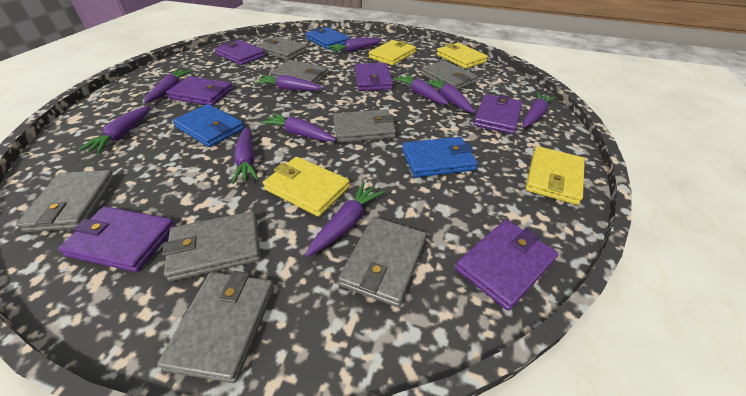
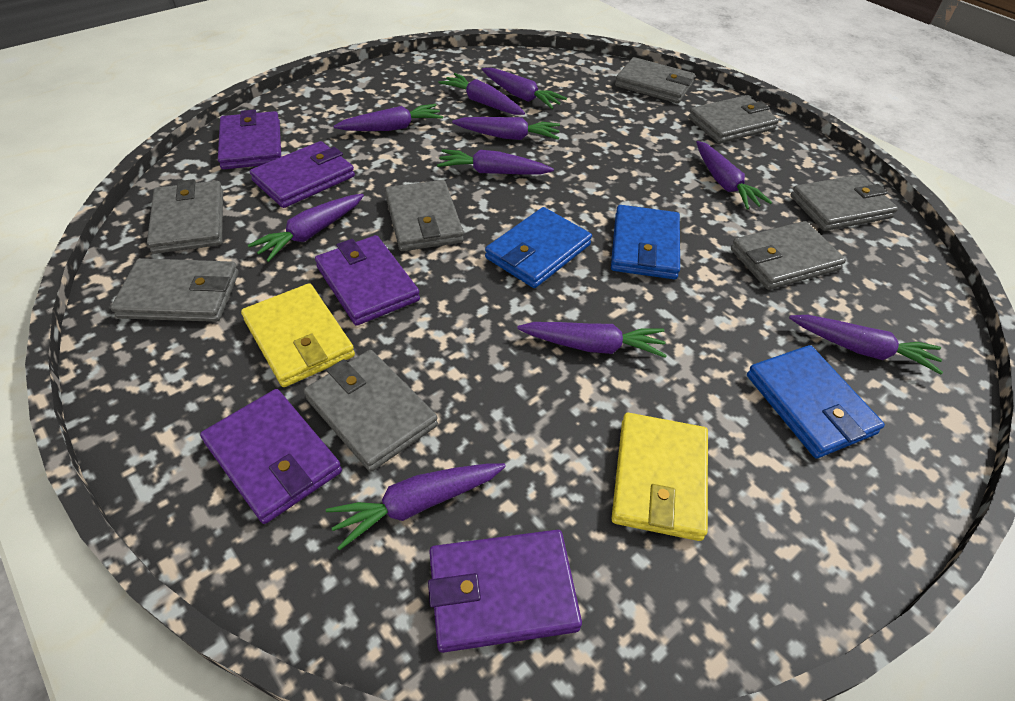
purple wallet: [58,206,176,272] [166,76,233,106] [215,40,265,65] [355,63,393,91] [455,220,558,311] [473,94,523,134] = 6 -> [200,389,342,524] [218,110,281,169] [250,141,355,208] [315,235,420,326] [428,530,582,653] = 5
yellow wallet: [263,157,350,217] [369,40,416,65] [437,43,488,69] [525,146,585,205] = 4 -> [241,283,355,387] [611,413,708,541] = 2

